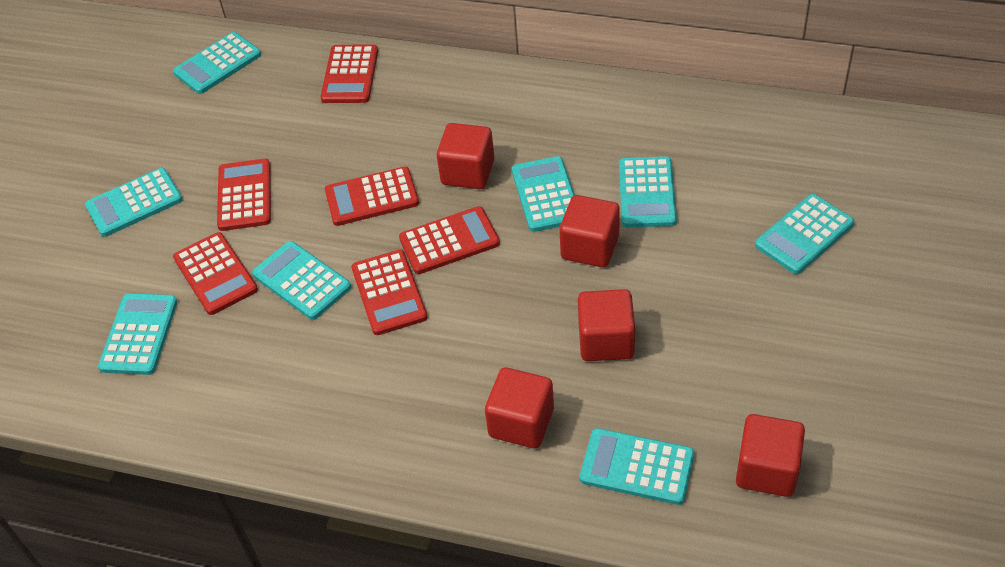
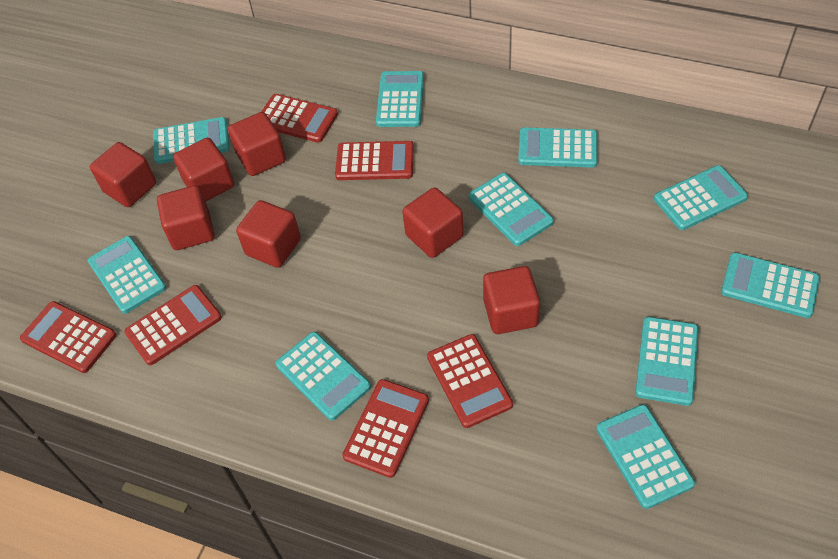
red cube: [437,123,495,189] [485,368,554,448] [559,195,620,268] [578,289,635,361] [736,414,805,497] = 5 -> [90,142,156,207] [157,185,215,250] [173,138,234,202] [228,112,286,176] [236,200,301,268] [402,188,463,258] [483,266,540,334] = 7
turquoise calculator: [85,168,183,237] [98,293,178,375] [173,32,261,94] [252,241,351,320] [512,156,575,232] [580,428,695,505] [619,157,677,227] [755,194,854,274] = 8 -> [88,236,167,314] [153,117,229,164] [276,332,371,421] [376,71,424,127] [468,173,554,246] [518,127,598,168] [596,404,695,509] [635,317,699,406] [654,165,748,230] [721,252,820,318] = 10

